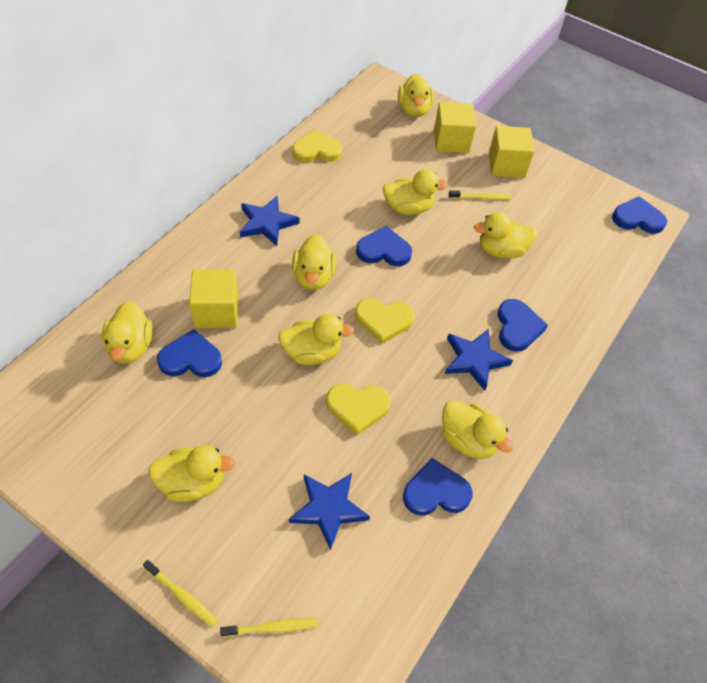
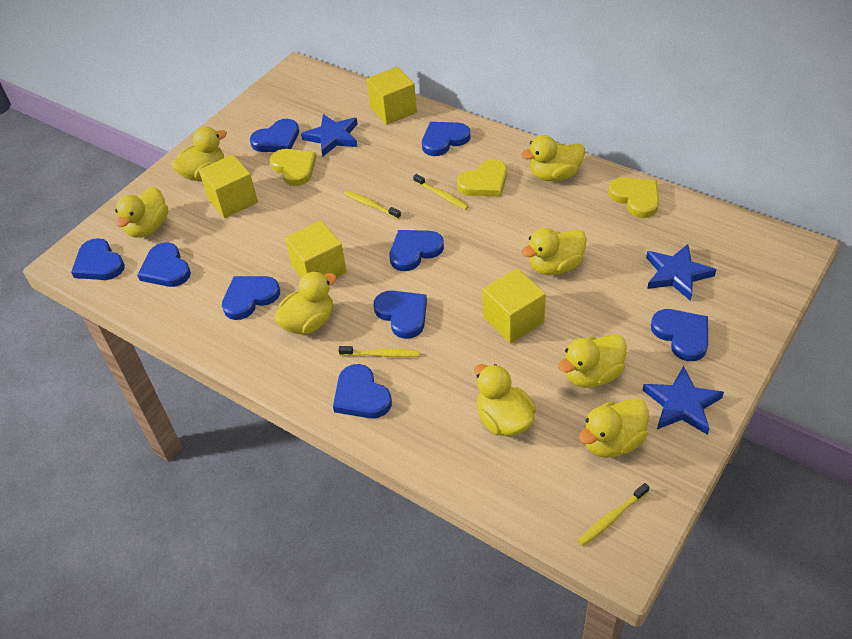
blue heart: [157,329,222,377] [356,226,412,266] [403,458,473,516] [497,299,548,352] [612,196,667,234] = 5 -> [71,238,125,280] [137,242,191,287] [222,276,280,320] [250,119,299,152] [333,364,392,418] [374,291,427,339] [389,230,444,271] [422,122,470,156] [651,309,708,361] = 9
yellow cube: [189,269,238,328] [434,102,476,153] [489,126,535,178] = 3 -> [199,154,258,218] [285,221,347,278] [366,67,417,125] [482,269,546,343] = 4
yellow toothbrush: [143,560,218,627] [220,618,318,637] [449,190,512,200] = 3 -> [339,346,419,357] [344,190,401,219] [413,174,469,210] [578,483,650,546] = 4

